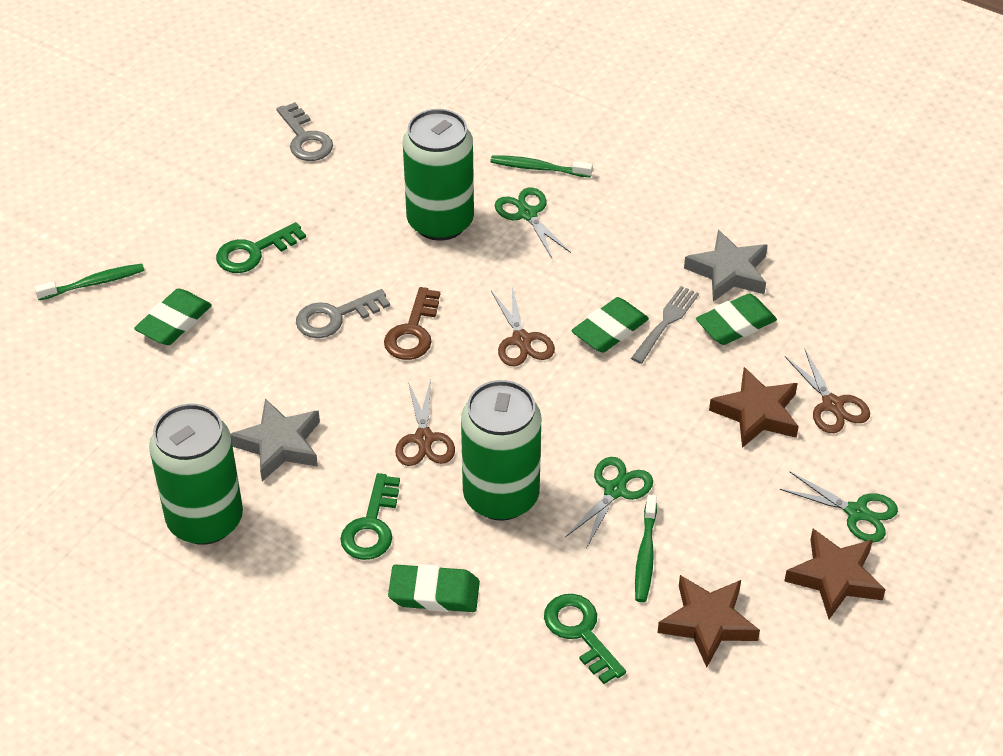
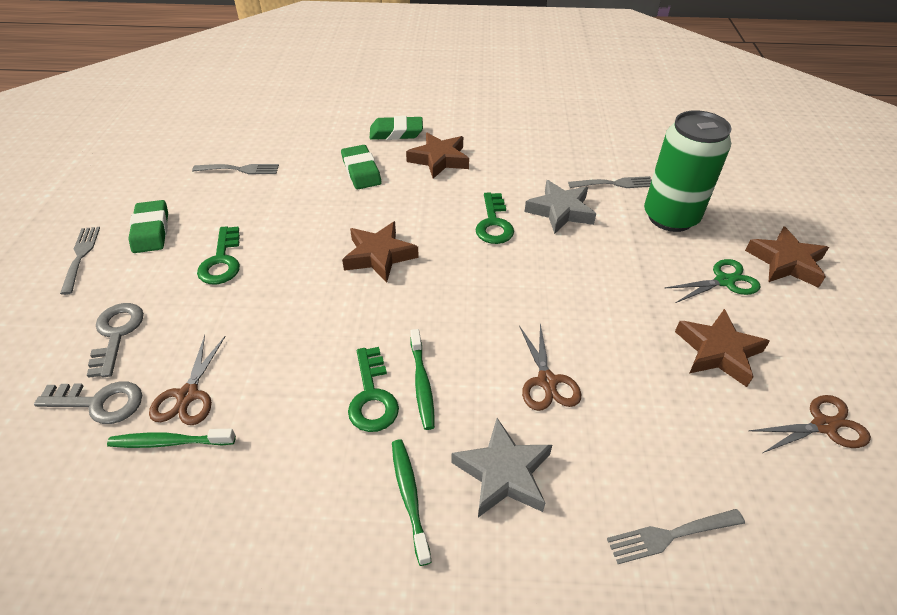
brown key: [384,287,440,360] = 1 -> none = 0
brown star: [658,575,760,667] [709,367,799,448] [784,529,886,619] = 3 -> [342,221,419,283] [406,133,469,178] [675,309,770,387] [745,226,829,288] = 4
green can: [149,404,243,545] [403,109,474,241] [461,380,541,521] = 3 -> [644,110,732,232] = 1
green eraser: [134,288,212,345] [388,564,480,612] [571,297,649,353] [696,293,777,345] = 4 -> [129,200,168,253] [341,145,381,189] [370,116,423,140] = 3
green scissors: [495,187,571,258] [565,457,653,549] [780,472,898,542] = 3 -> [665,259,761,303] = 1
grey fork: [631,286,699,364] = 1 -> [60,227,100,295] [192,164,279,174] [568,176,652,188] [607,509,745,564] = 4

